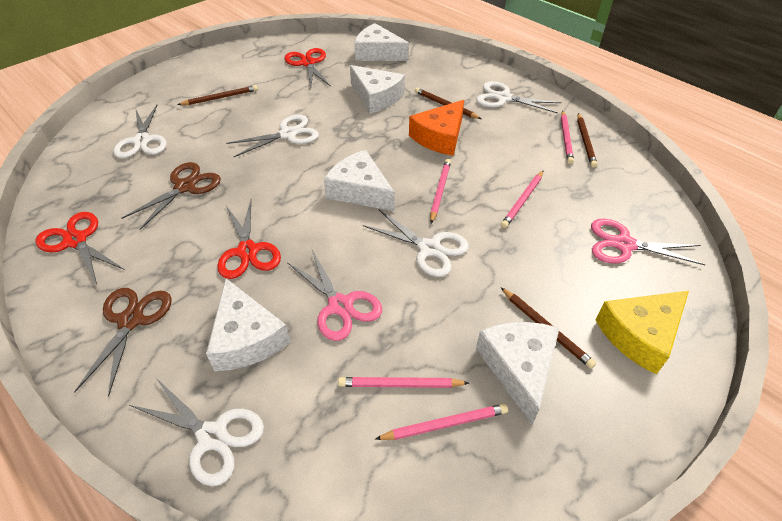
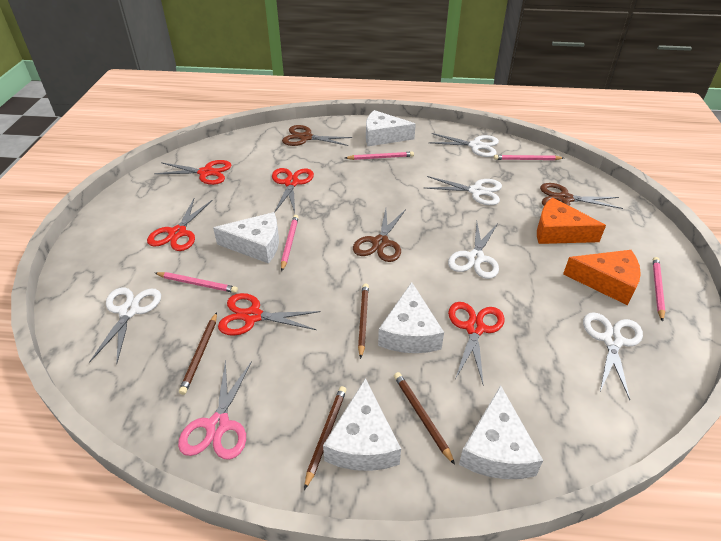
brown scissors: [74,288,172,397] [122,162,221,230] = 2 -> [282,125,353,146] [353,209,406,262] [540,183,623,209] = 3
orange cheese: [409,100,464,156] = 1 -> [537,198,606,244] [563,250,641,305] = 2
pink scissors: [287,250,382,341] [591,219,706,265] = 2 -> [178,360,252,460] = 1
red scissors: [35,212,125,285] [217,200,281,279] [284,48,331,87] = 3 -> [147,199,213,251] [155,160,232,185] [218,293,321,336] [272,168,314,213] [448,302,505,384] = 5
yellow cheese: [595,291,689,374] = 1 -> none = 0

